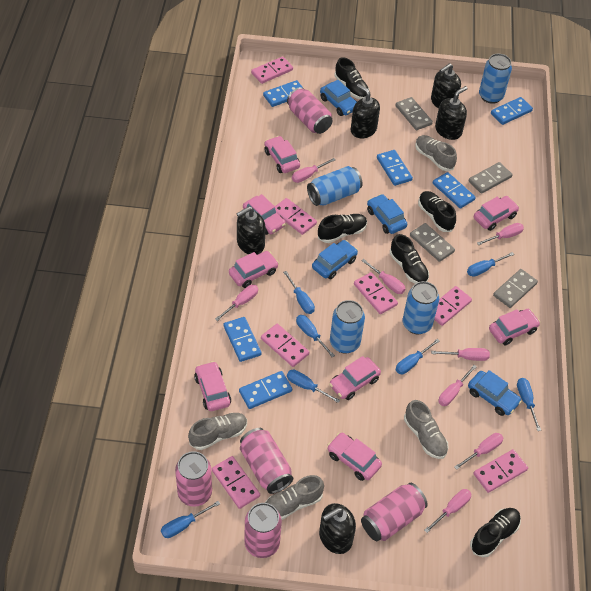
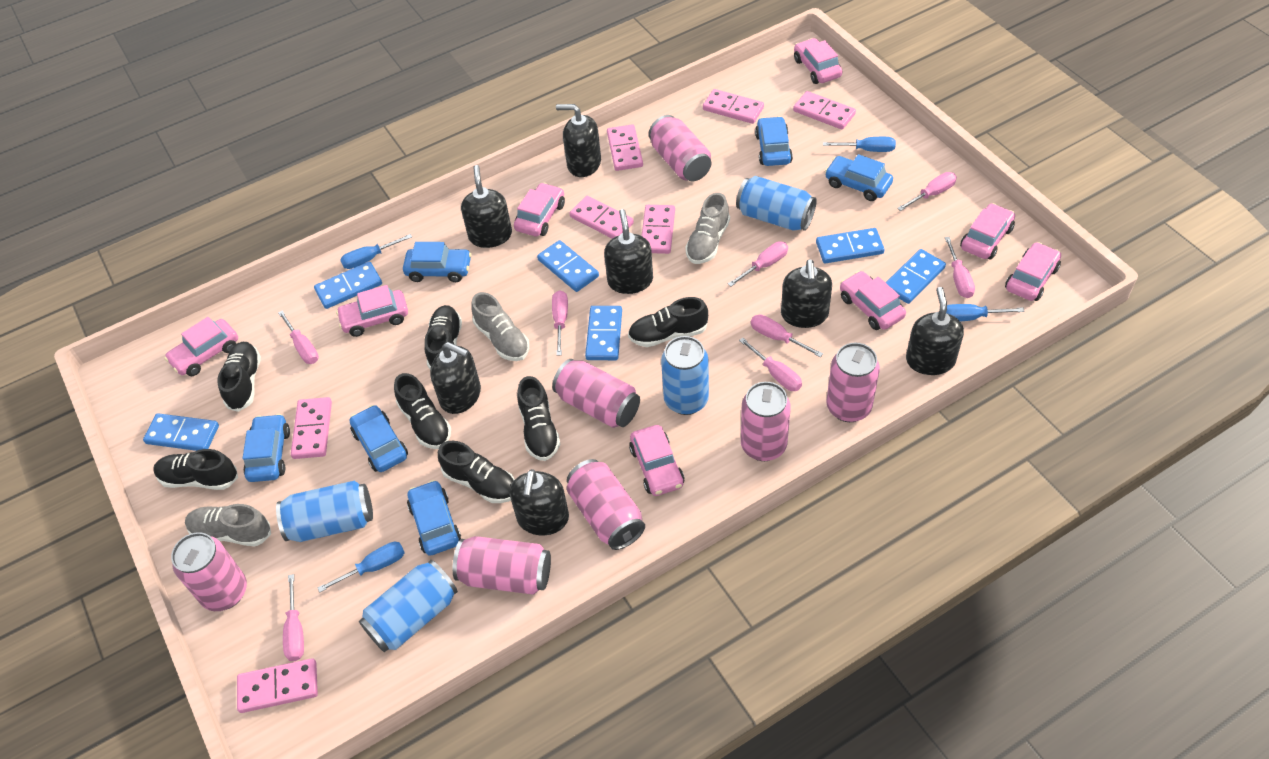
black shoe: [318,214,367,243] [335,57,369,99] [390,234,429,284] [418,191,456,232] [470,508,521,557] = 5 -> [153,449,238,490] [218,342,261,412] [394,373,451,449] [424,305,462,369] [438,441,515,503] [517,376,560,461] [628,297,708,347] = 7
black soap dispenser: [236,206,266,255] [319,503,356,554] [351,84,380,138] [431,63,461,108] [435,86,468,140] = 5 -> [430,342,481,414] [461,165,512,248] [510,469,569,535] [556,104,601,177] [604,209,653,294] [781,259,832,328] [906,287,964,375] = 7
blue car: [312,240,358,279] [320,80,357,116] [367,194,407,234] [468,370,522,416] = 4 -> [243,414,290,482] [350,405,408,472] [403,242,472,282] [407,480,461,556] [755,116,793,166] [825,154,893,201] = 6
blue screwdriver: [161,501,220,538] [283,271,315,314] [287,370,340,403] [296,315,335,357] [396,339,439,374] [467,252,514,277] [517,378,541,431] = 7 -> [318,542,405,593] [340,234,412,269] [823,137,896,152] [946,304,1025,322] = 4
grey domino: [395,97,433,130] [410,223,455,262] [468,162,513,194] [493,269,538,308] = 4 -> none = 0
grey shoe: [188,413,247,450] [265,475,324,520] [404,400,449,459] [415,135,457,171] = 4 -> [185,504,271,546] [471,292,529,361] [685,193,730,264] = 3
pink can: [175,451,212,507] [240,428,293,494] [244,503,282,558] [287,87,332,134] [361,483,428,541] = 5 -> [171,532,247,611] [453,536,551,595] [552,359,640,428] [567,459,645,550] [649,115,711,181] [741,382,791,461] [826,342,880,422] = 7

